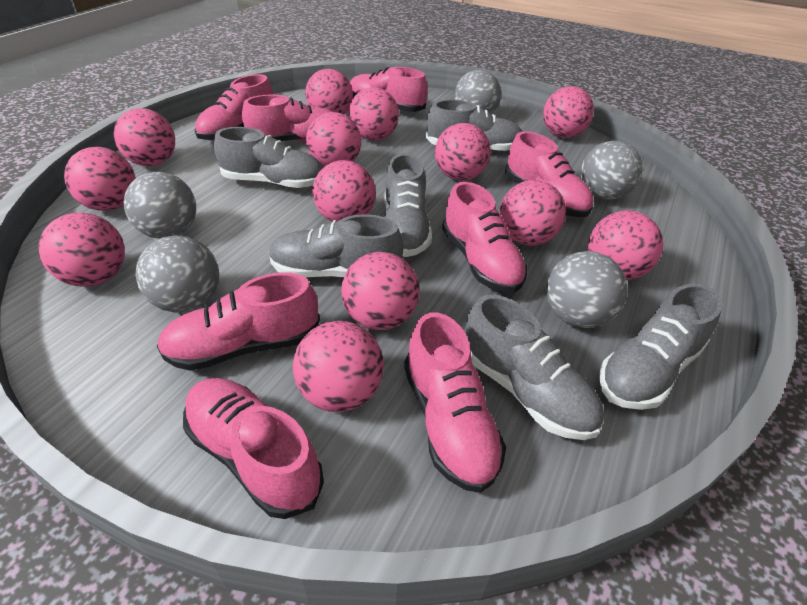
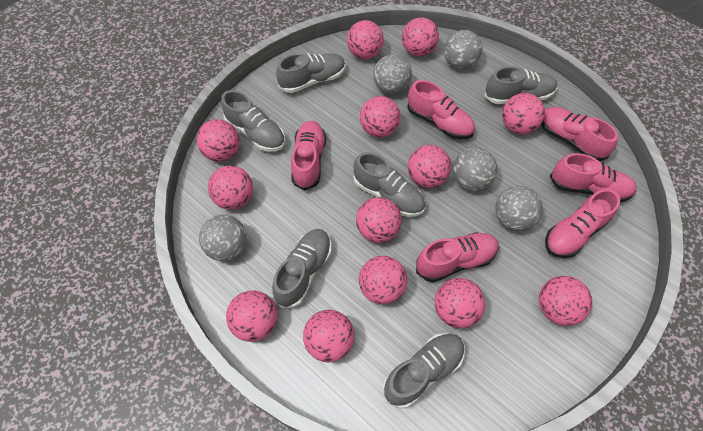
pink shoe: [157,272,320,371] [183,378,324,519] [195,74,273,141] [242,94,333,142] [350,67,428,112] [404,312,506,493] [442,182,527,293] [505,131,593,217] = 8 -> [291,121,326,191] [407,80,475,139] [416,232,499,282] [541,107,618,161] [545,189,620,258] [550,153,637,202] = 6

